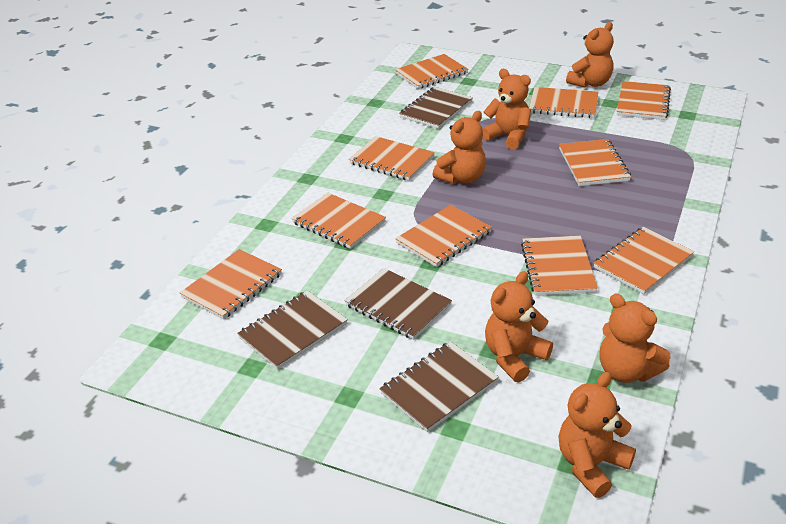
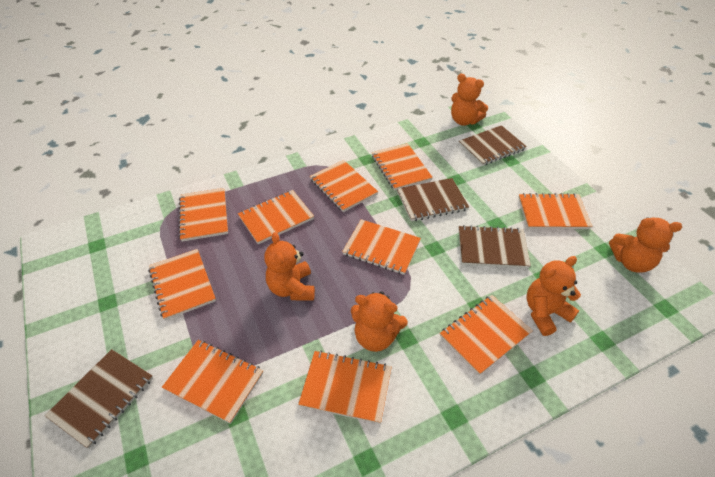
orange teddy bear: [433,111,486,184] [482,69,531,149] [485,271,553,382] [559,372,636,498] [566,22,614,88] [600,294,670,383] = 6 -> [264,232,315,300] [351,291,408,352] [451,74,488,126] [526,256,581,336] [609,218,682,273] = 5

